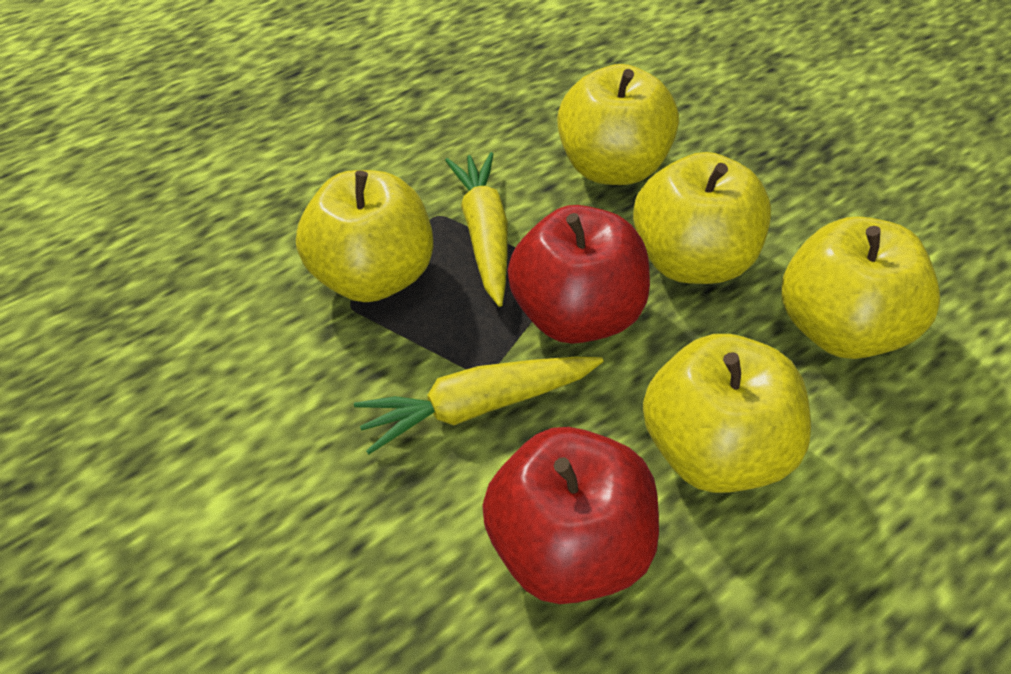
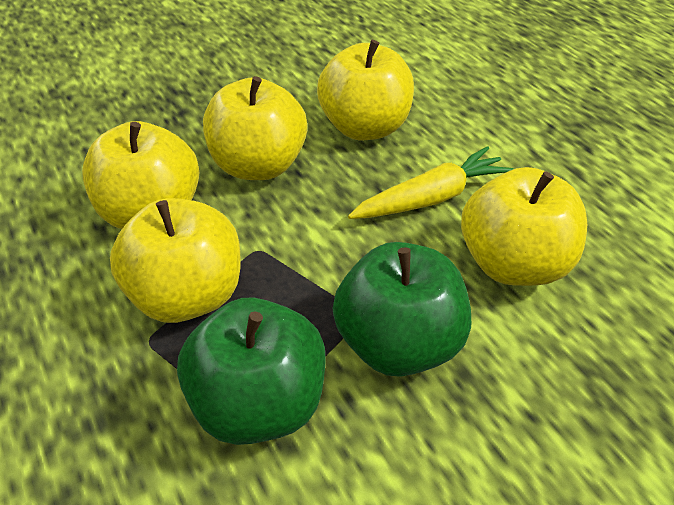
green apple: none = 0 -> [177,298,326,445] [332,242,471,377] = 2
red apple: [482,427,659,604] [508,205,650,344] = 2 -> none = 0
yellow carrot: [354,357,603,454] [445,152,508,307] = 2 -> [348,146,514,219] = 1

